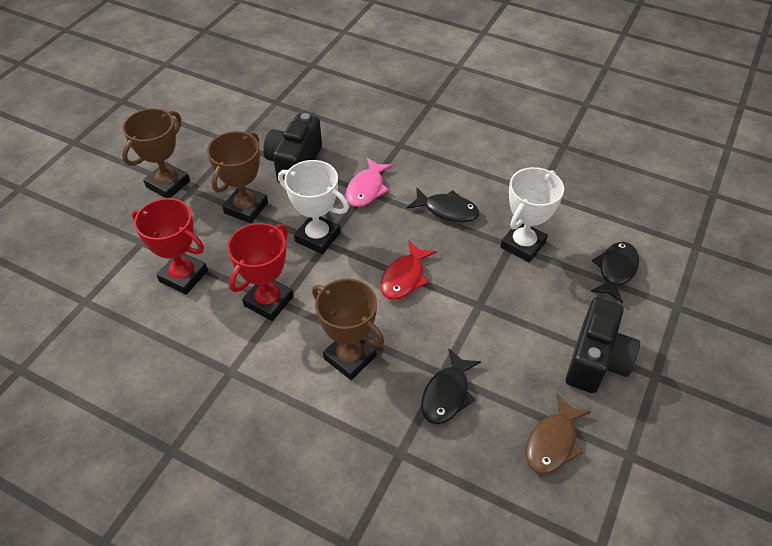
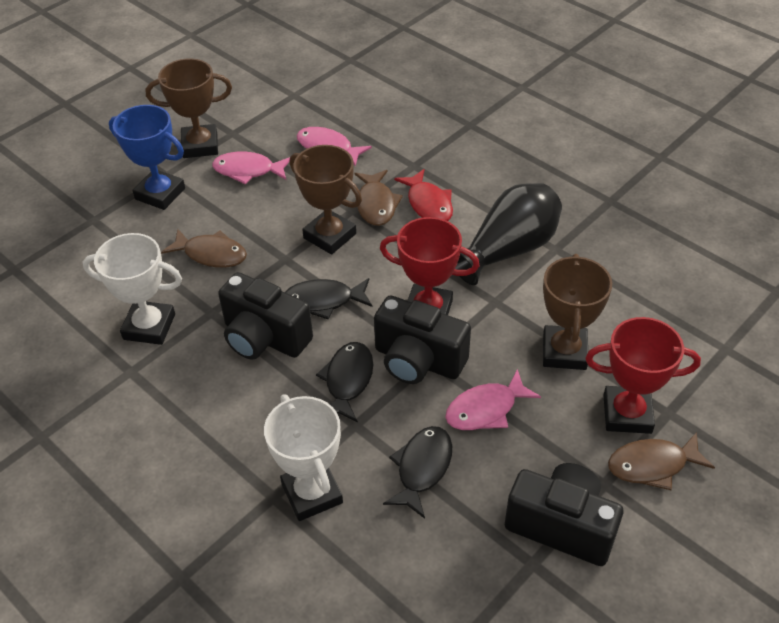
black camera: [263,113,322,183] [566,297,640,393] = 2 -> [218,272,313,360] [374,295,471,384] [505,463,623,566] = 3
black vase: none = 0 -> [455,183,562,285] = 1
blue trophy: none = 0 -> [109,105,185,210] = 1
brown fish: [525,394,591,474] = 1 -> [161,229,247,268] [355,170,403,226] [608,432,715,490] = 3
pink fish: [346,158,393,207] = 1 -> [212,152,290,184] [297,127,372,166] [445,369,541,430] = 3

